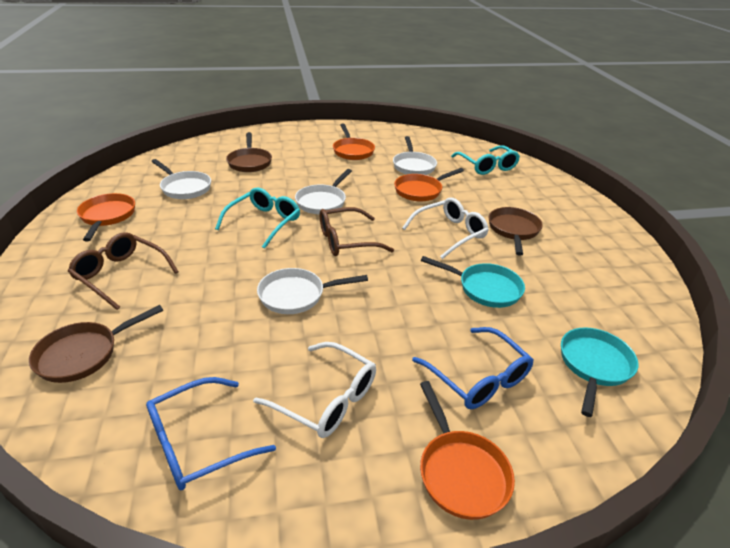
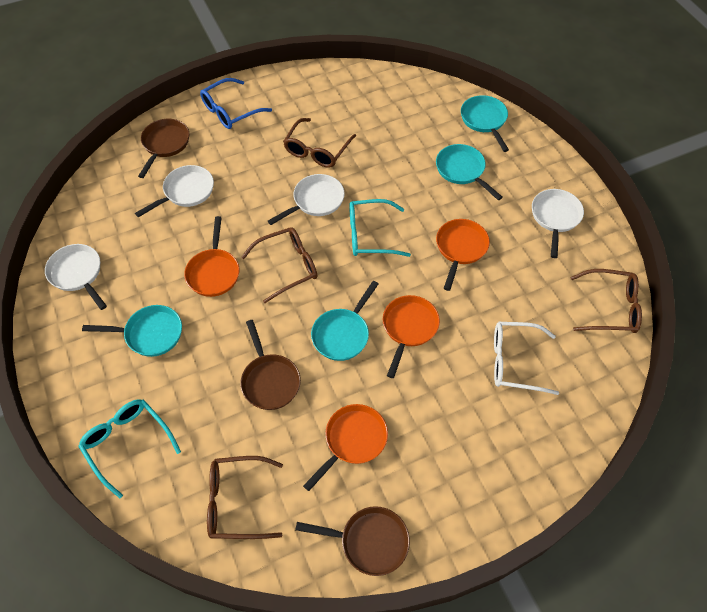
blue glasses: [146,377,276,490] [412,327,534,409] = 2 -> [200,78,272,129] = 1
brown glasses: [68,232,179,310] [320,207,394,256] = 2 -> [207,456,283,539] [241,227,317,303] [283,118,356,168] [570,269,642,333] = 4
turquoise pan: [421,256,525,308] [561,327,638,417] = 2 -> [82,305,182,357] [311,281,379,361] [436,144,503,200] [461,95,509,152] = 4
white glasses: [253,342,376,438] [402,198,489,259] = 2 -> [494,322,559,395] = 1

